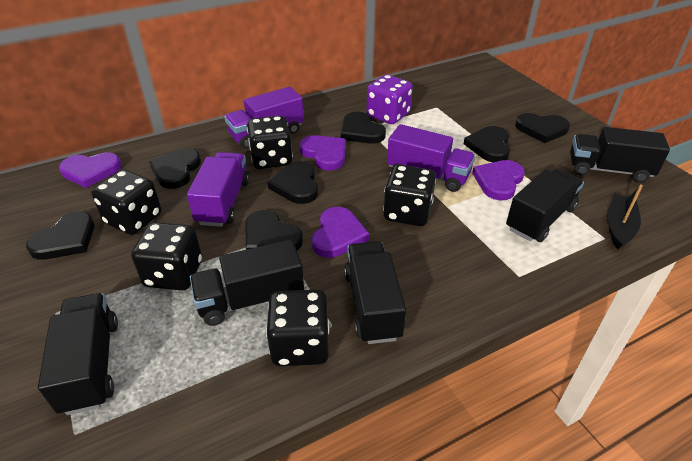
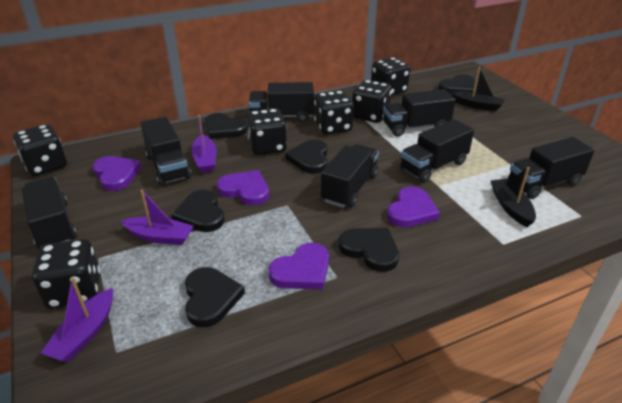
black boat: [607,184,643,250] = 1 -> [450,67,505,111] [491,167,536,227] = 2
black dice: [91,170,161,235] [131,222,202,290] [247,116,293,169] [266,290,329,366] [383,164,436,226] = 5 -> [13,124,67,176] [32,239,100,309] [247,108,287,155] [314,90,354,135] [353,80,392,123] [371,57,410,96] = 6
black heart: [26,211,95,260] [149,148,201,189] [246,210,303,250] [268,161,318,204] [341,112,386,144] [464,126,510,162] [515,113,570,143] = 7 -> [171,190,225,232] [185,267,245,327] [204,113,247,139] [285,139,328,174] [339,228,399,272] [438,75,475,94] = 6
black truck: [38,293,118,415] [190,240,304,326] [344,241,406,344] [506,169,584,242] [570,127,670,183] = 5 -> [22,177,77,249] [140,117,191,186] [249,82,314,122] [321,144,379,208] [383,89,456,137] [400,119,474,183] [508,137,595,199] = 7
purple boat: none = 0 -> [41,277,113,362] [121,190,194,245] [192,115,217,173] = 3
purple dice: [366,75,413,124] = 1 -> none = 0
purple truck: [187,152,250,227] [224,87,304,149] [387,124,475,192] = 3 -> none = 0

